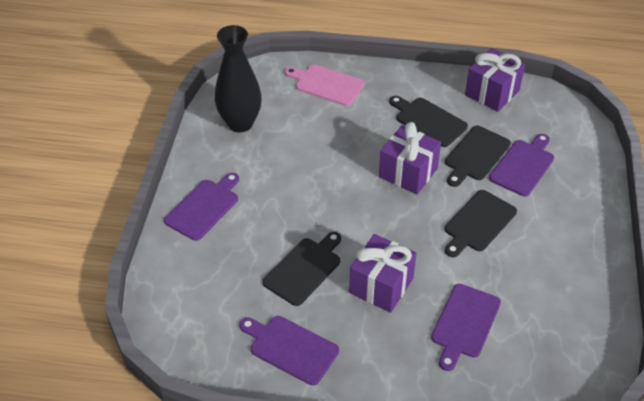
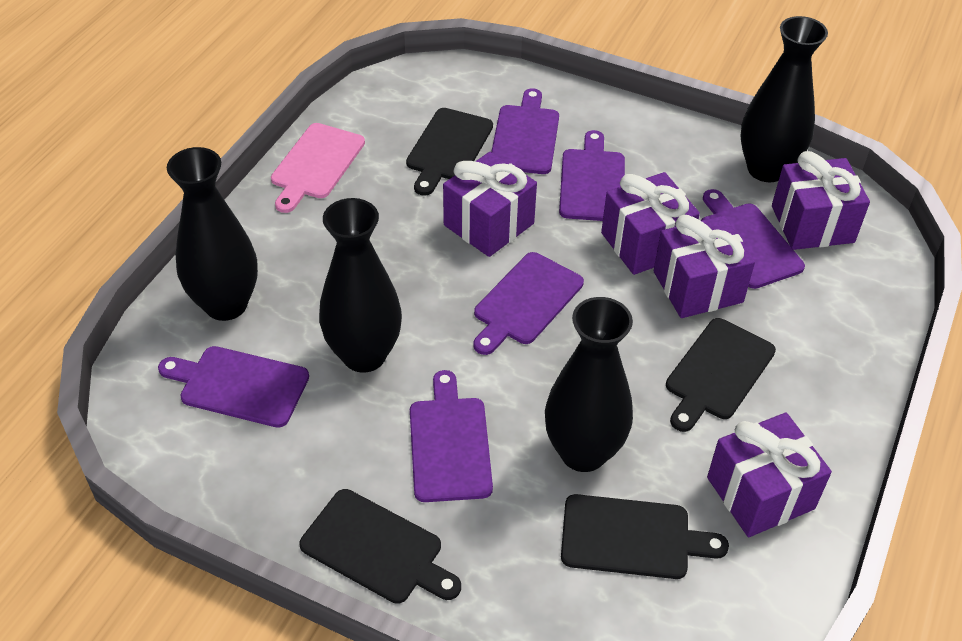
black vase: [215,25,262,132] = 1 -> [167,147,258,321] [319,198,402,373] [545,297,633,472] [741,16,828,182] = 4
purple cutting board: [164,173,239,241] [240,316,339,386] [431,284,501,371] [489,134,554,196] = 4 -> [158,346,309,428] [410,370,493,502] [473,252,584,355] [491,88,559,174] [559,130,625,221] [701,189,805,289] = 6
purple gift: [349,234,417,313] [379,122,441,194] [465,48,525,112] = 3 -> [443,152,537,257] [601,172,700,275] [654,215,755,318] [707,412,832,537] [772,151,870,250] = 5

